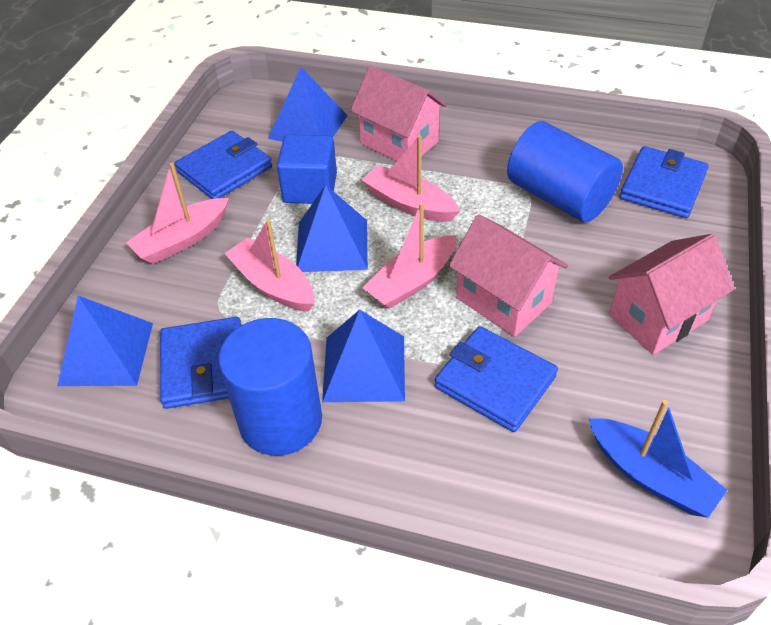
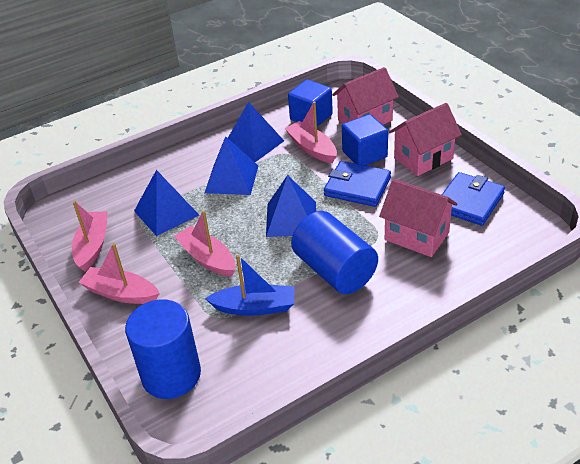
blue cube: [277,134,337,204] = 1 -> [288,79,333,127] [342,114,388,165] = 2
blue wallet: [160,317,242,409] [175,131,272,199] [435,326,558,432] [620,146,709,218] = 4 -> [324,161,391,207] [442,172,505,226] = 2

